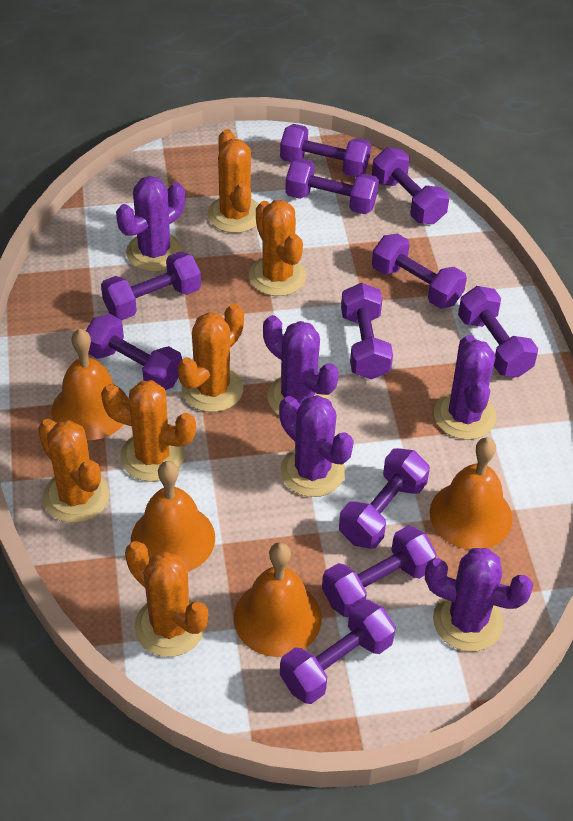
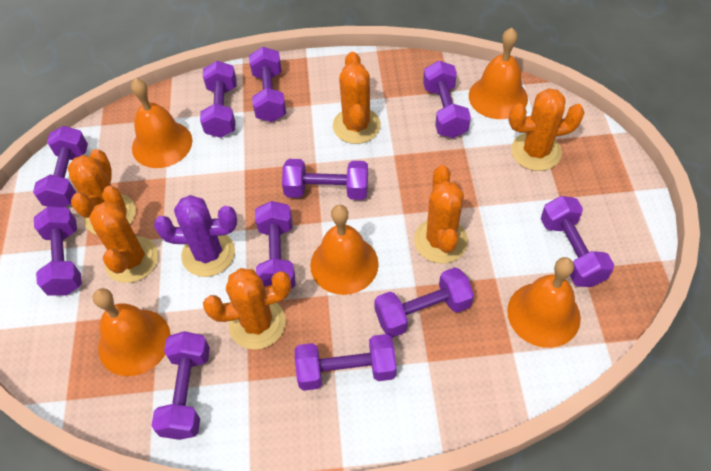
orange bell: [51,329,129,440] [131,461,215,572] [234,542,322,657] [430,437,513,550] = 4 -> [93,288,171,376] [131,78,192,168] [310,205,379,295] [469,28,528,119] [507,257,581,348] = 5
purple cactus: [116,176,185,272] [263,315,339,415] [279,395,354,497] [425,548,533,651] [434,335,496,440] = 5 -> [154,195,237,277] = 1

